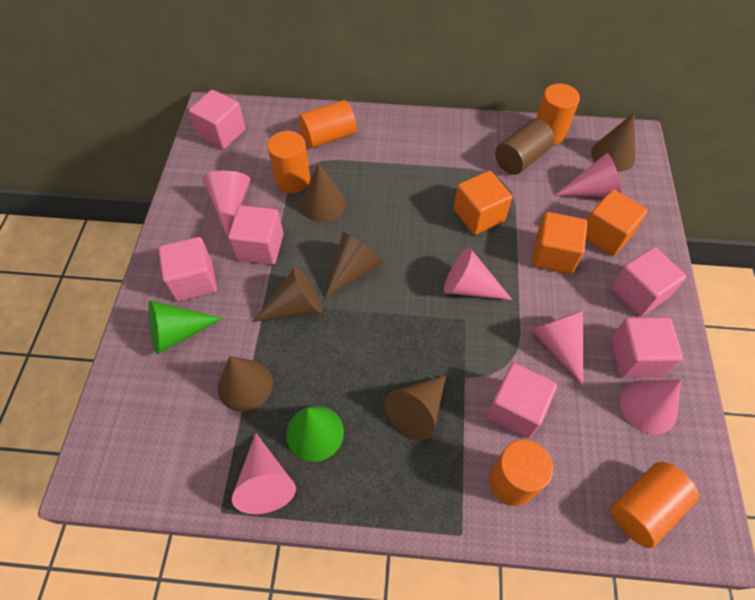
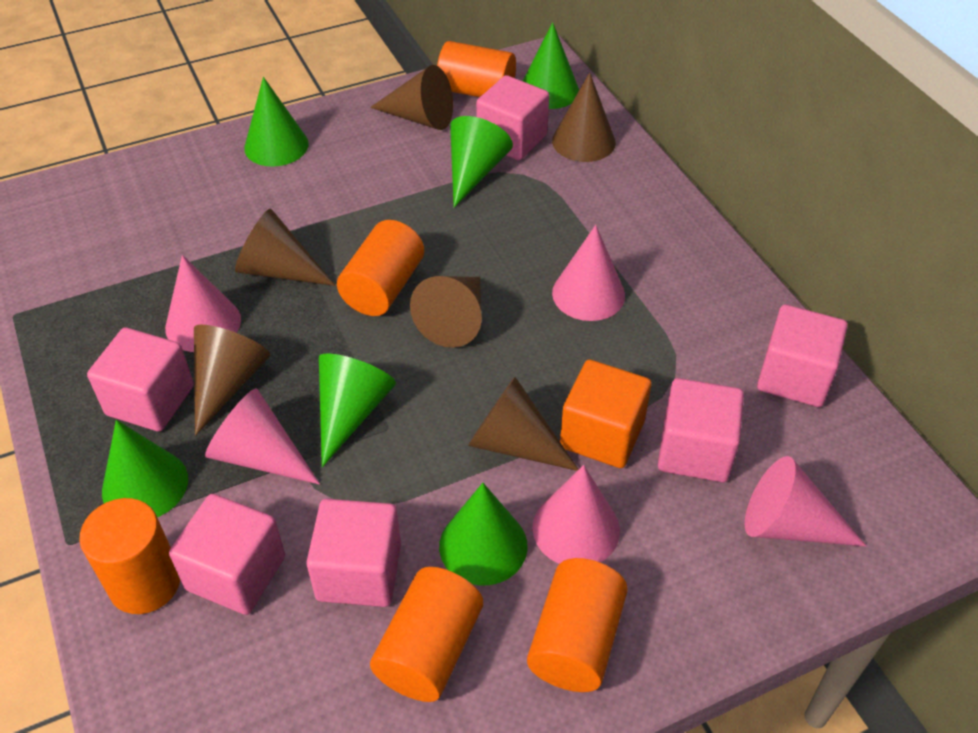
brown cylinder: [495,119,555,175] = 1 -> none = 0
green cone: [148,301,223,355] [286,406,344,462] = 2 -> [102,420,188,517] [244,77,309,167] [319,353,396,467] [439,483,528,585] [450,116,513,208] [523,22,579,109] = 6
orange cube: [454,171,512,235] [532,212,587,274] [586,189,648,256] = 3 -> [560,360,651,468] = 1
pink cone: [202,171,251,237] [232,433,296,514] [444,248,512,300] [531,311,583,386] [554,153,622,197] [620,379,681,434] = 6 -> [165,255,241,352] [205,388,320,485] [532,465,620,564] [552,225,625,321] [745,456,866,546] = 5

